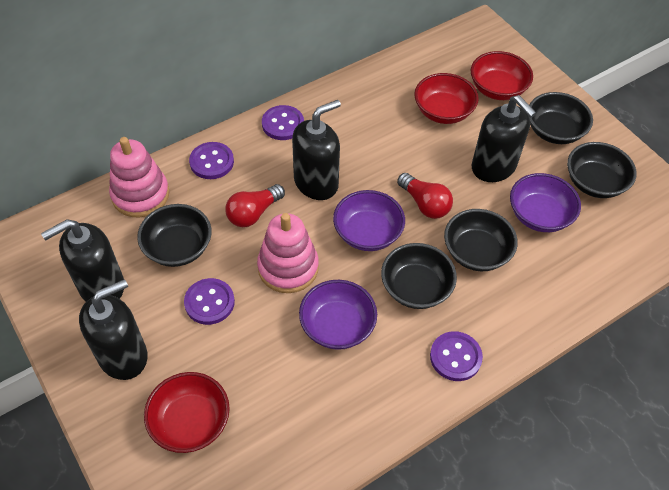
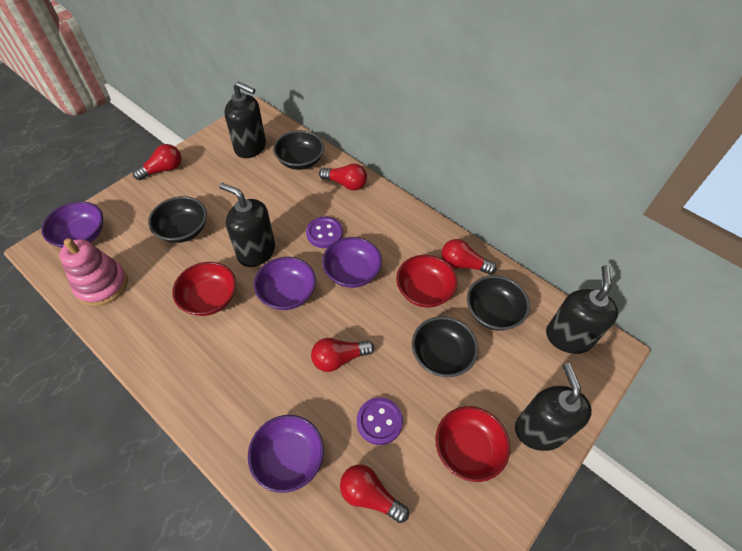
black bowl: [137,204,212,267] [381,243,457,309] [444,209,518,271] [529,92,593,144] [567,142,637,198] = 5 -> [148,196,207,243] [273,130,324,170] [412,316,478,377] [467,275,530,331] = 4
pink stacking toy: [109,137,169,217] [257,213,319,293] = 2 -> [59,238,128,306] = 1
purple bowl: [299,280,377,350] [333,190,405,251] [510,173,581,232] = 3 -> [42,201,103,248] [248,415,324,493] [254,257,316,310] [322,237,382,288] = 4
purple button: [184,278,235,325] [189,142,234,179] [262,105,304,140] [430,331,483,381] = 4 -> [306,217,343,248] [357,398,403,445] = 2
red light bulb: [225,184,285,227] [397,173,453,219] = 2 -> [133,144,181,180] [311,338,374,372] [319,163,367,190] [340,464,409,523] [442,239,497,275] = 5

